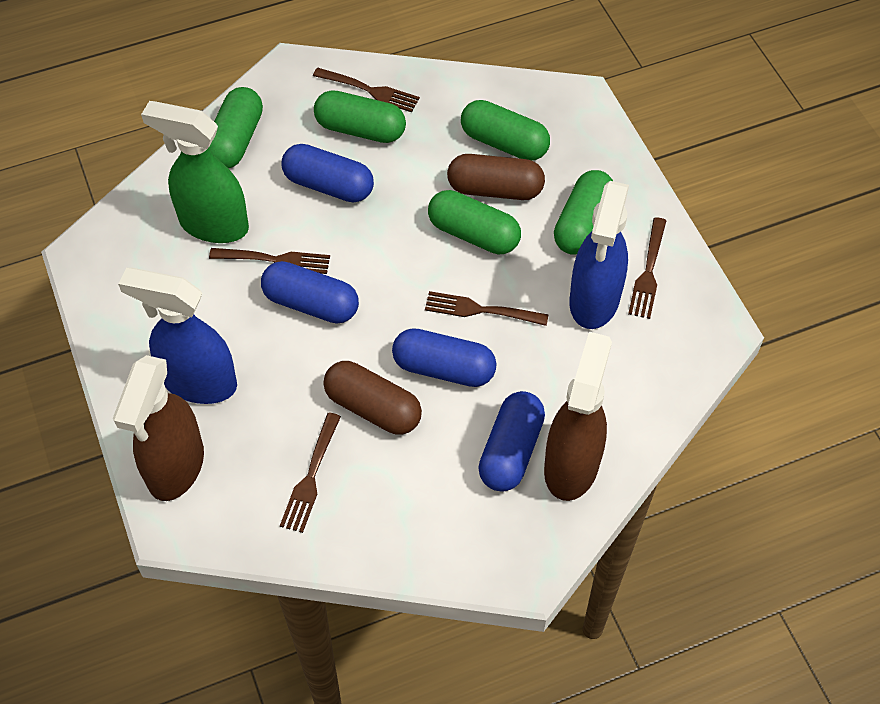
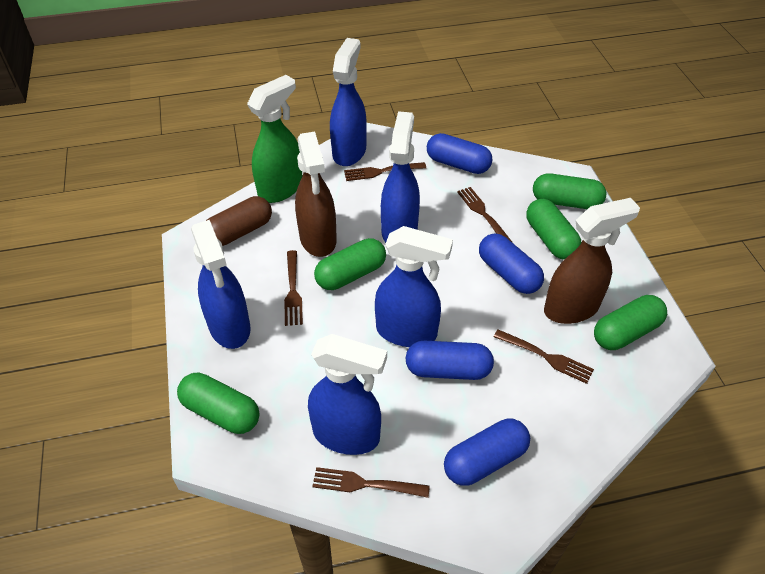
blue spray bottle: [118,268,237,404] [569,181,629,329] = 2 -> [191,220,251,349] [308,334,387,455] [330,38,367,166] [375,226,453,347] [381,111,420,243] = 5
brown capsule: [323,361,422,435] [447,154,545,200] = 2 -> [206,196,272,246] = 1

